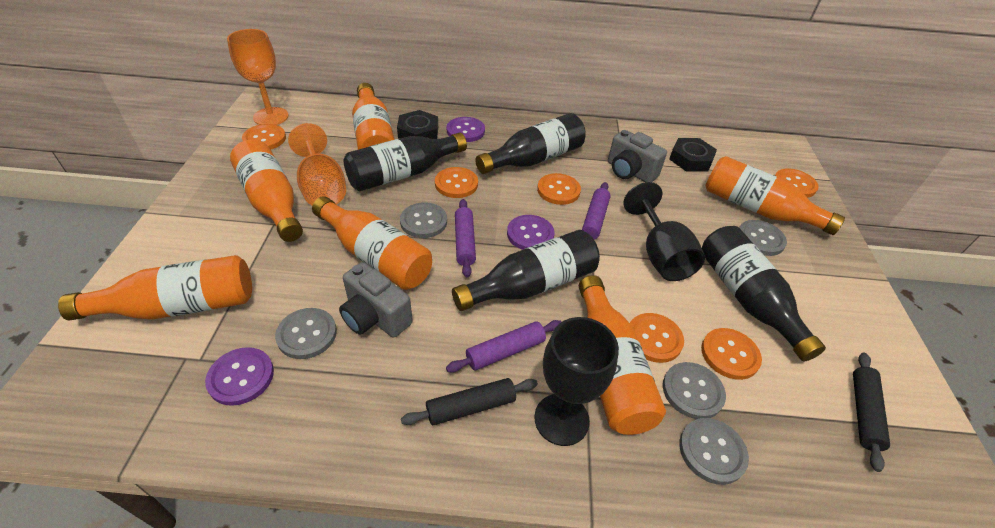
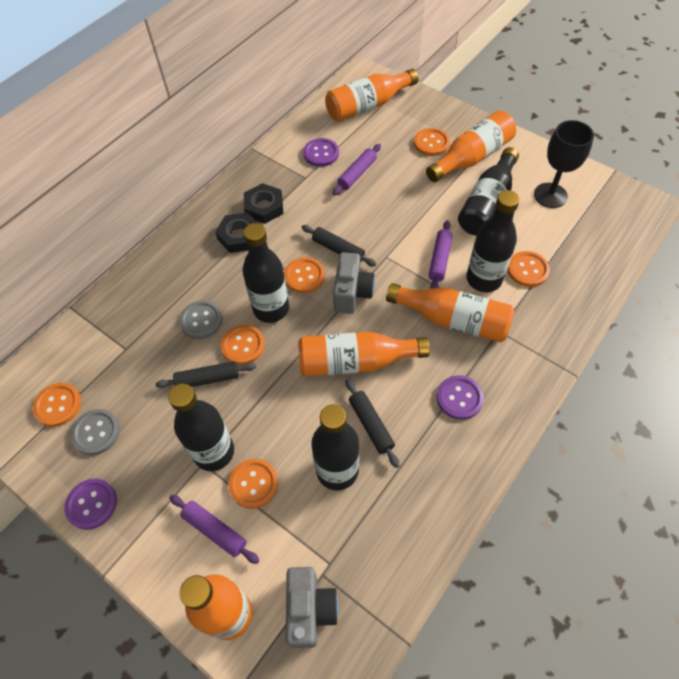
black bottle: [344,133,467,191] [452,230,600,311] [475,113,586,174] [702,226,826,361] = 4 -> [168,384,234,471] [243,223,289,323] [311,404,359,490] [458,147,519,236] [466,190,520,292] = 5
black goblet: [534,317,619,446] [623,182,705,281] = 2 -> [534,120,594,208] = 1
black rolling pin: [401,378,538,425] [853,353,890,472] = 2 -> [155,361,256,388] [302,225,376,266] [345,379,400,468] = 3
grey button: [275,308,337,359] [400,202,447,238] [663,362,726,419] [679,418,749,485] [739,220,787,256] = 5 -> [71,409,120,455] [179,301,223,339] = 2
orange bottle: [58,255,252,321] [230,139,303,242] [312,196,432,290] [352,83,395,150] [579,275,666,435] [705,156,845,235] = 6 -> [180,574,253,640] [298,332,430,377] [325,69,419,122] [386,283,514,343] [426,110,516,182] = 5
orange goblet: [227,29,289,125] [288,123,346,206] = 2 -> none = 0

